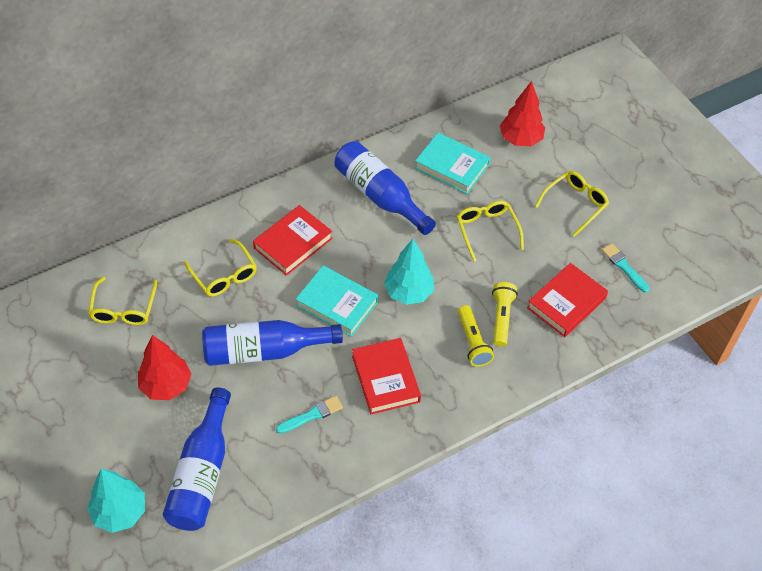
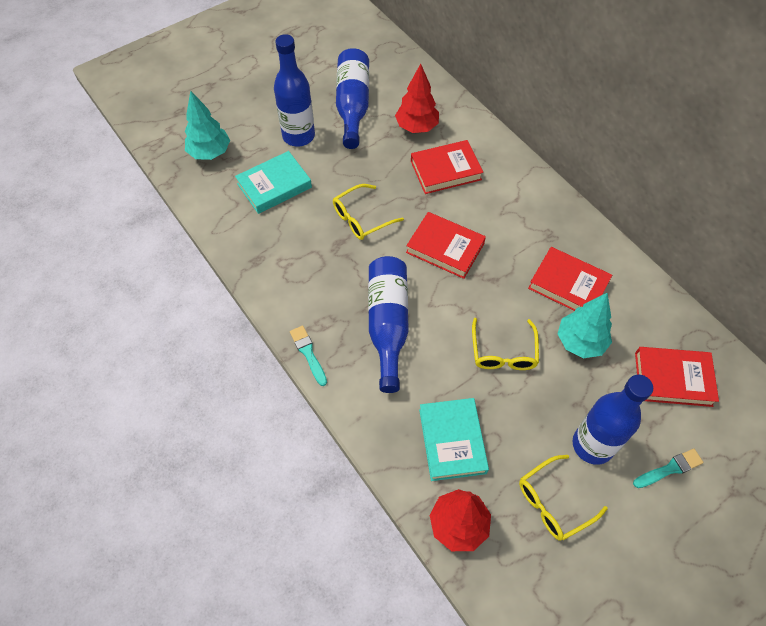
blue bottle: [163,387,231,531] [202,320,343,366] [334,141,436,235] = 3 -> [274,34,315,147] [336,48,369,149] [368,256,409,393] [572,375,653,465] = 4
red book: [253,205,333,276] [352,338,421,414] [527,263,608,337] = 3 -> [406,212,486,279] [411,140,483,194] [528,247,612,311] [635,347,719,407] = 4
yellow flashlight: [458,305,494,367] [492,282,518,347] = 2 -> none = 0
yellow glasses: [88,277,157,325] [184,239,257,296] [457,201,524,262] [535,171,609,237] = 4 -> [333,184,404,240] [472,318,539,370] [519,455,608,541] = 3

